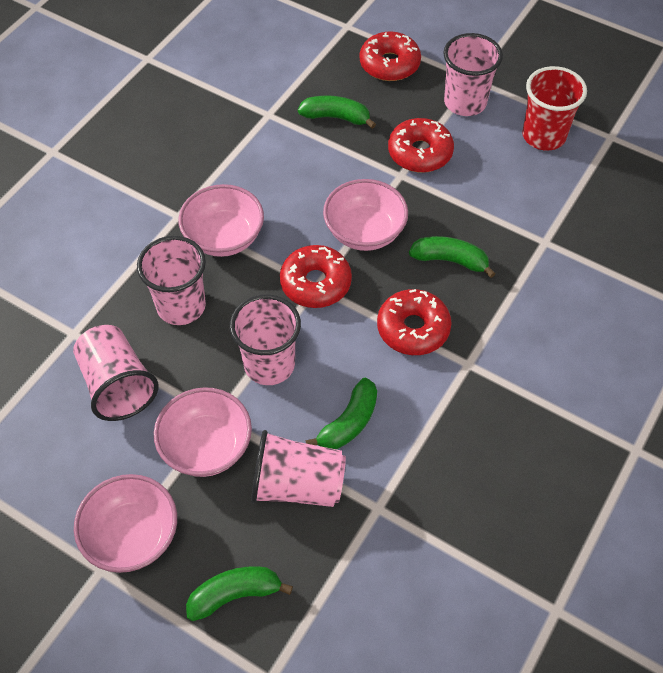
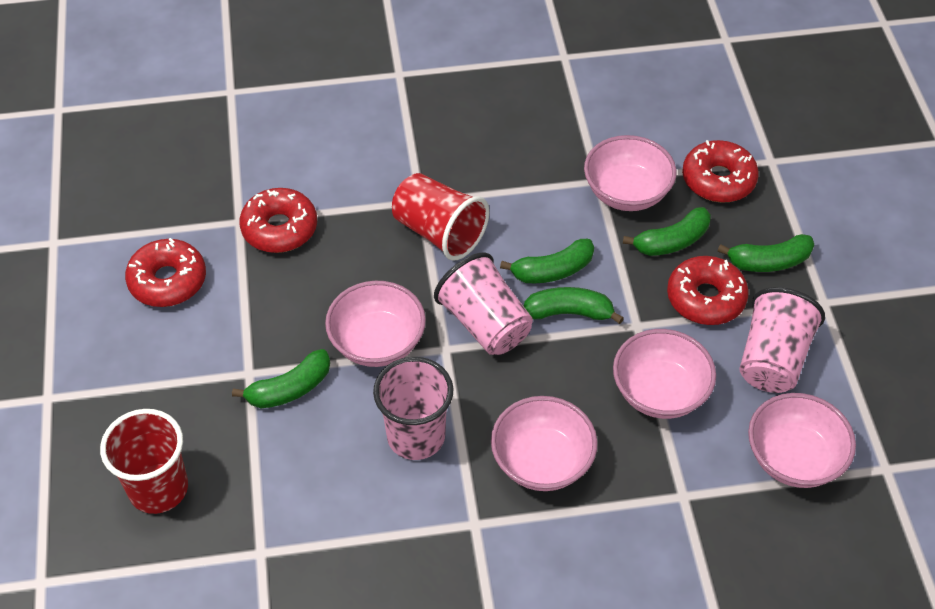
green banana: [186,566,293,621] [298,96,376,129] [305,378,377,449] [409,236,496,278] = 4 -> [232,349,330,408] [500,239,594,283] [524,287,624,324] [623,207,711,256] [718,234,814,272] = 5
pink bowl: [74,474,177,573] [154,387,252,477] [178,184,264,257] [323,179,408,251] = 4 -> [325,281,426,367] [491,396,598,491] [584,135,677,211] [613,329,716,419] [748,393,856,488] = 5
pink cup: [73,325,159,421] [137,236,206,325] [230,294,301,385] [251,430,346,507] [443,33,503,116] = 5 -> [373,357,453,460] [434,253,533,355] [739,287,825,393] = 3
red cup: [522,66,587,151] = 1 -> [100,409,188,514] [392,173,489,261] = 2

